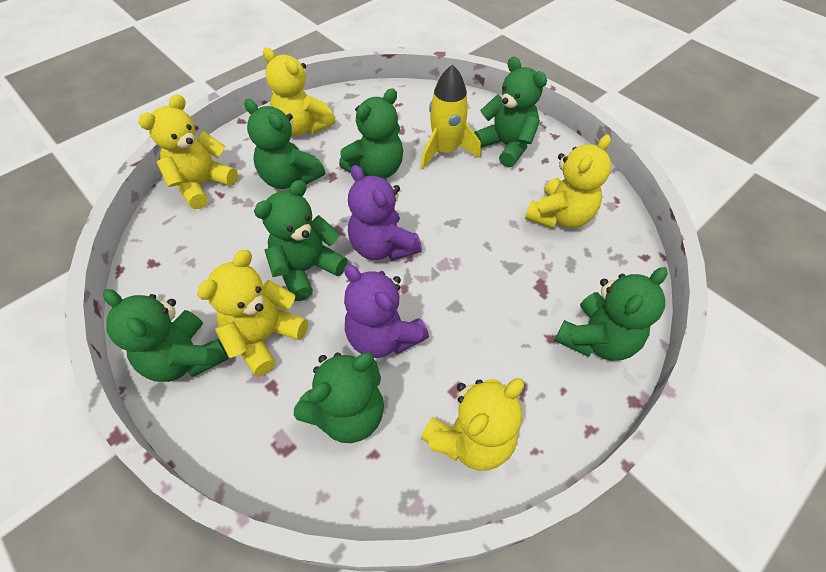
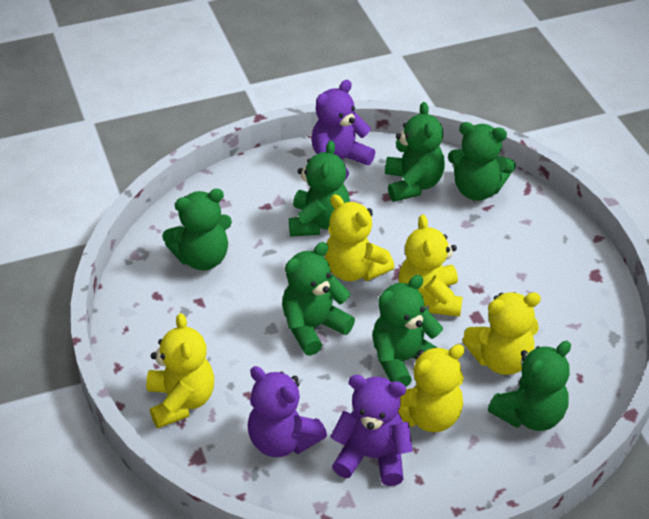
purple teddy bear: [344,264,429,358] [348,165,422,261] = 2 -> [247,366,327,457] [311,80,375,180] [330,375,413,486] = 3
yellow rocket: [421,65,481,170] = 1 -> none = 0

